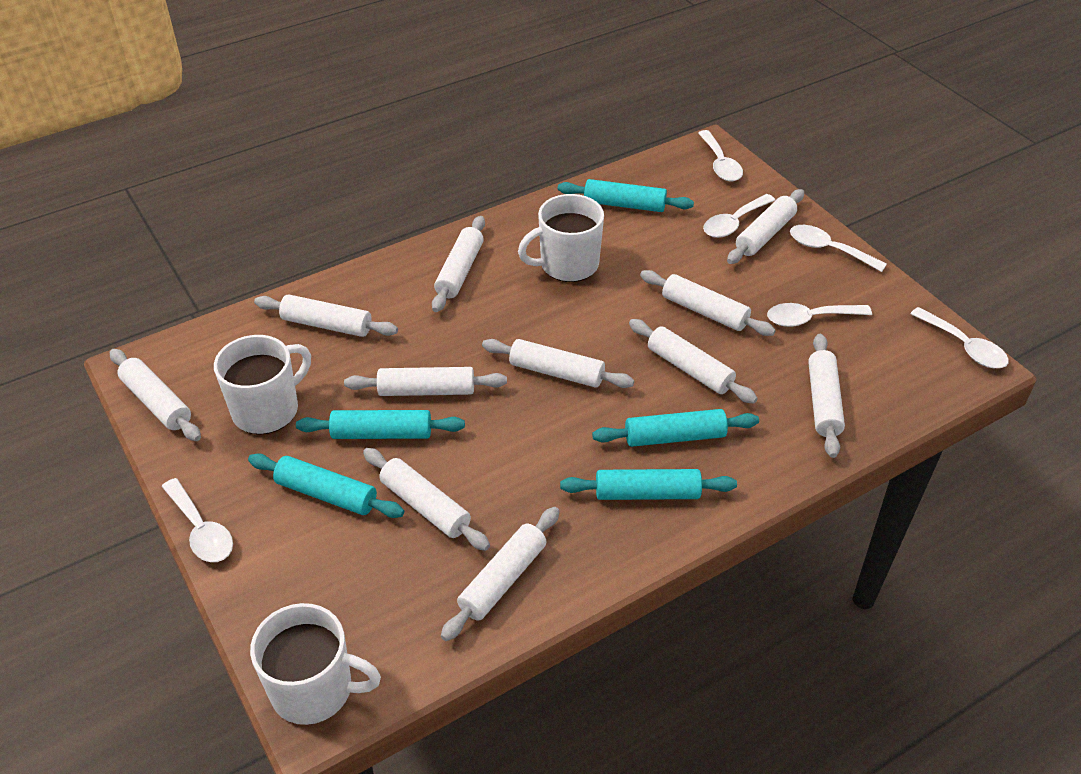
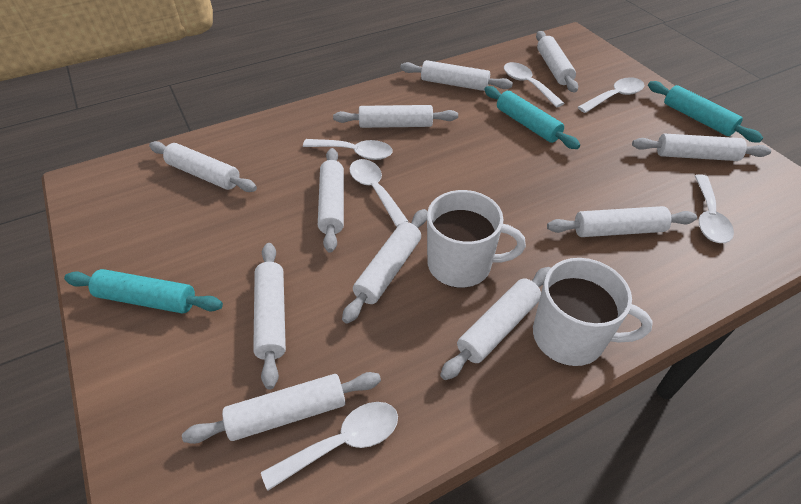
turquoise rolling pin: [248,453,404,518] [296,410,465,439] [558,179,694,212] [560,469,737,500] [592,409,759,447] = 5 -> [64,269,223,313] [484,86,580,149] [648,81,763,143] = 3
white mug: [214,335,311,435] [250,603,381,725] [518,194,604,282] = 3 -> [427,190,526,288] [533,258,653,366] = 2

